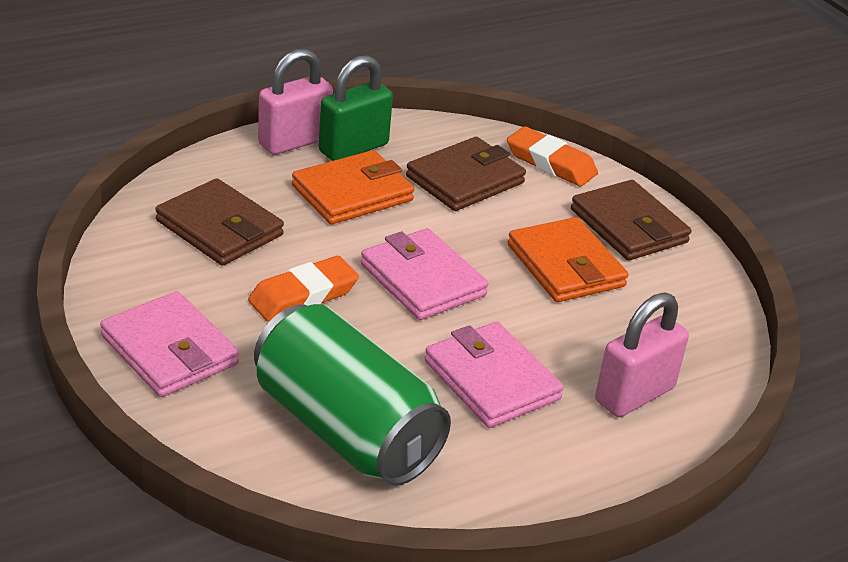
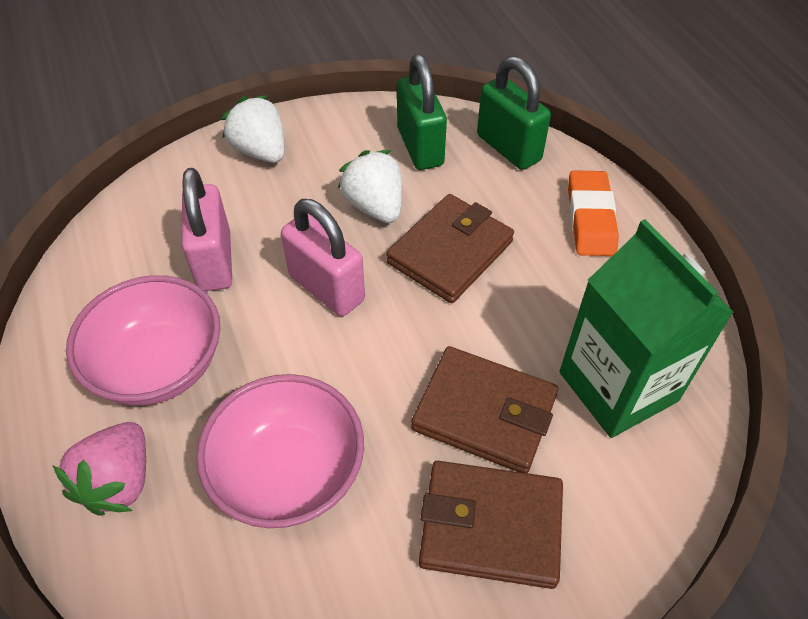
green can: [254,304,451,486] = 1 -> none = 0
green carton: none = 0 -> [559,219,734,438] = 1
green padlock: [319,55,393,161] = 1 -> [397,54,447,170] [477,56,551,170] = 2
orange eraser: [248,256,359,321] [507,127,598,187] = 2 -> [568,170,619,256] = 1
orange wallet: [292,150,414,224] [507,217,629,302] = 2 -> none = 0
pink bowl: none = 0 -> [66,275,221,405] [196,374,364,528] = 2
pink strawberry: none = 0 -> [52,422,146,516] = 1
pink wallet: [100,291,239,397] [361,228,489,320] [425,322,564,428] = 3 -> none = 0
white strawberry: none = 0 -> [221,95,285,163] [338,150,402,223] = 2

